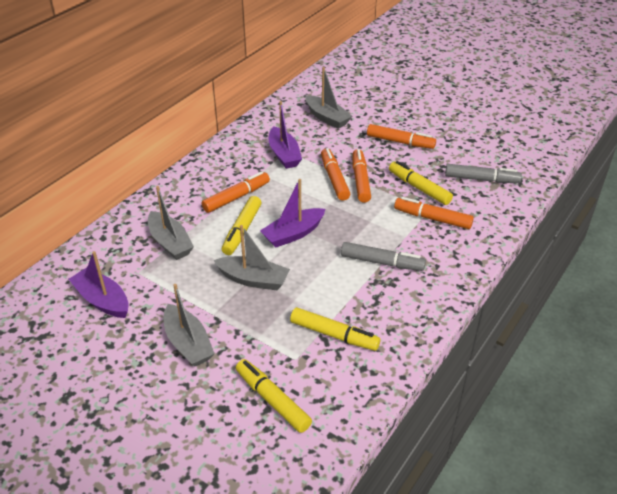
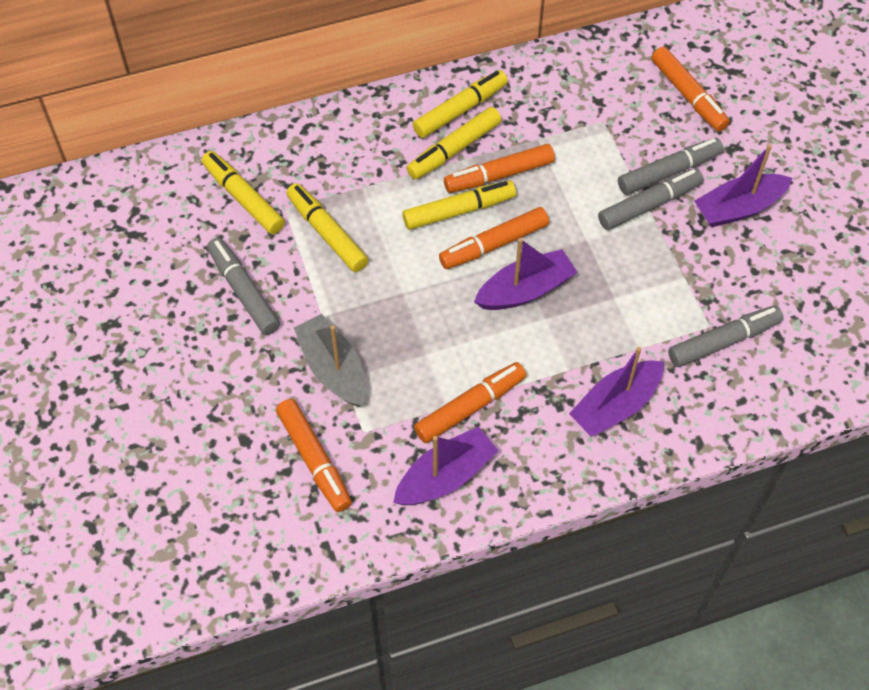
grey boat: [148,186,194,260] [164,284,215,367] [214,225,290,290] [305,67,352,129] = 4 -> [294,314,366,407] = 1
grey marker: [341,242,426,271] [445,164,522,183] = 2 -> [207,238,280,335] [598,168,703,230] [618,138,723,195] [668,306,783,367] = 4
purple boat: [69,251,128,318] [260,179,325,248] [269,101,302,169] = 3 -> [393,427,498,505] [474,238,577,310] [569,347,664,437] [694,145,792,227] = 4
yellow marker: [222,196,261,255] [236,359,312,433] [290,307,380,351] [389,161,453,205] = 4 -> [202,151,285,234] [286,183,369,272] [402,181,516,230] [407,107,501,180] [413,70,508,138] = 5

